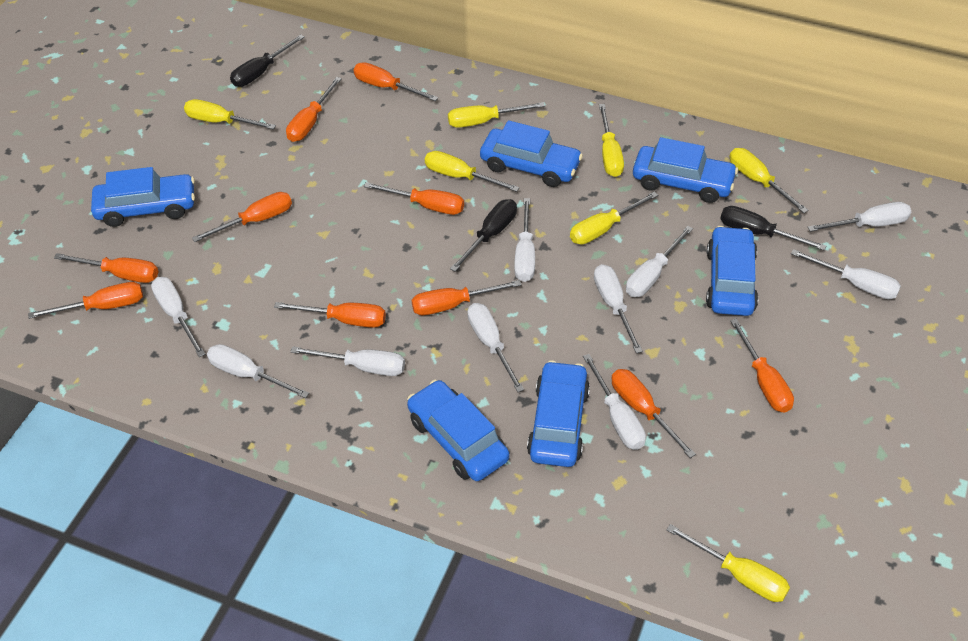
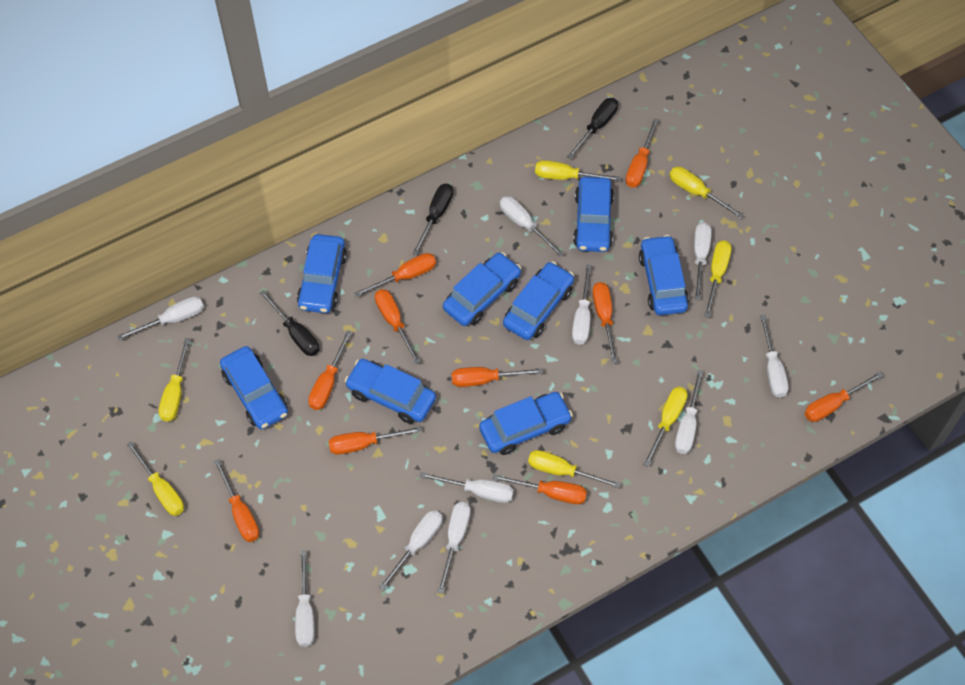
blue car: [91,167,195,227] [407,380,509,481] [480,120,583,187] [527,360,590,467] [633,137,738,203] [706,226,759,316] = 6 -> [220,346,288,429] [297,234,347,313] [345,359,436,424] [443,252,521,326] [479,392,573,455] [503,261,574,340] [573,177,614,252] [639,235,689,315] = 8

